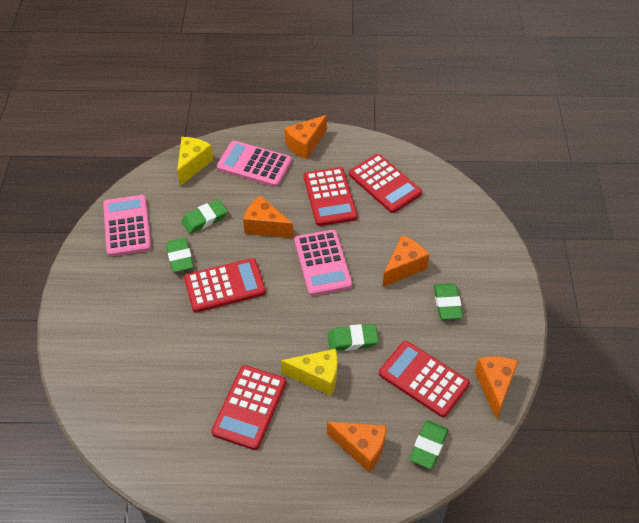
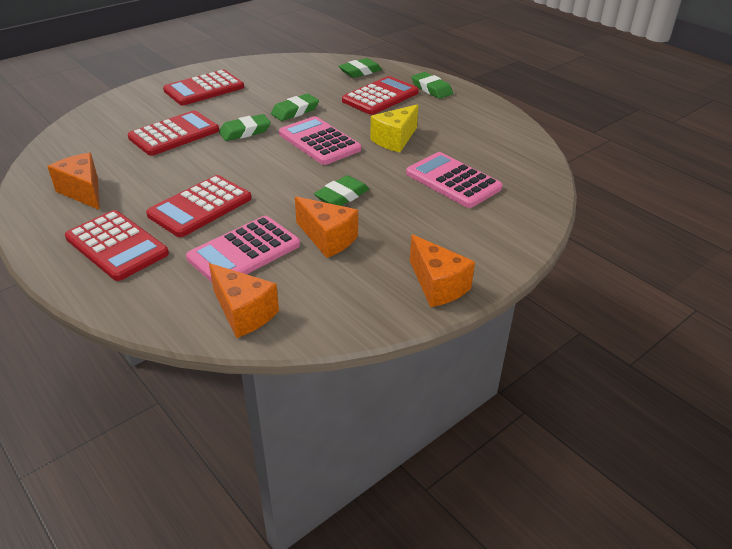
orange cheese: [243,196,294,238] [284,115,327,160] [327,422,387,473] [382,235,429,287] [475,356,518,420] = 5 -> [47,153,100,210] [209,263,279,338] [295,197,358,258] [410,234,475,307] = 4
yellow cheese: [177,137,213,186] [281,349,338,396] = 2 -> [370,104,418,152] = 1

